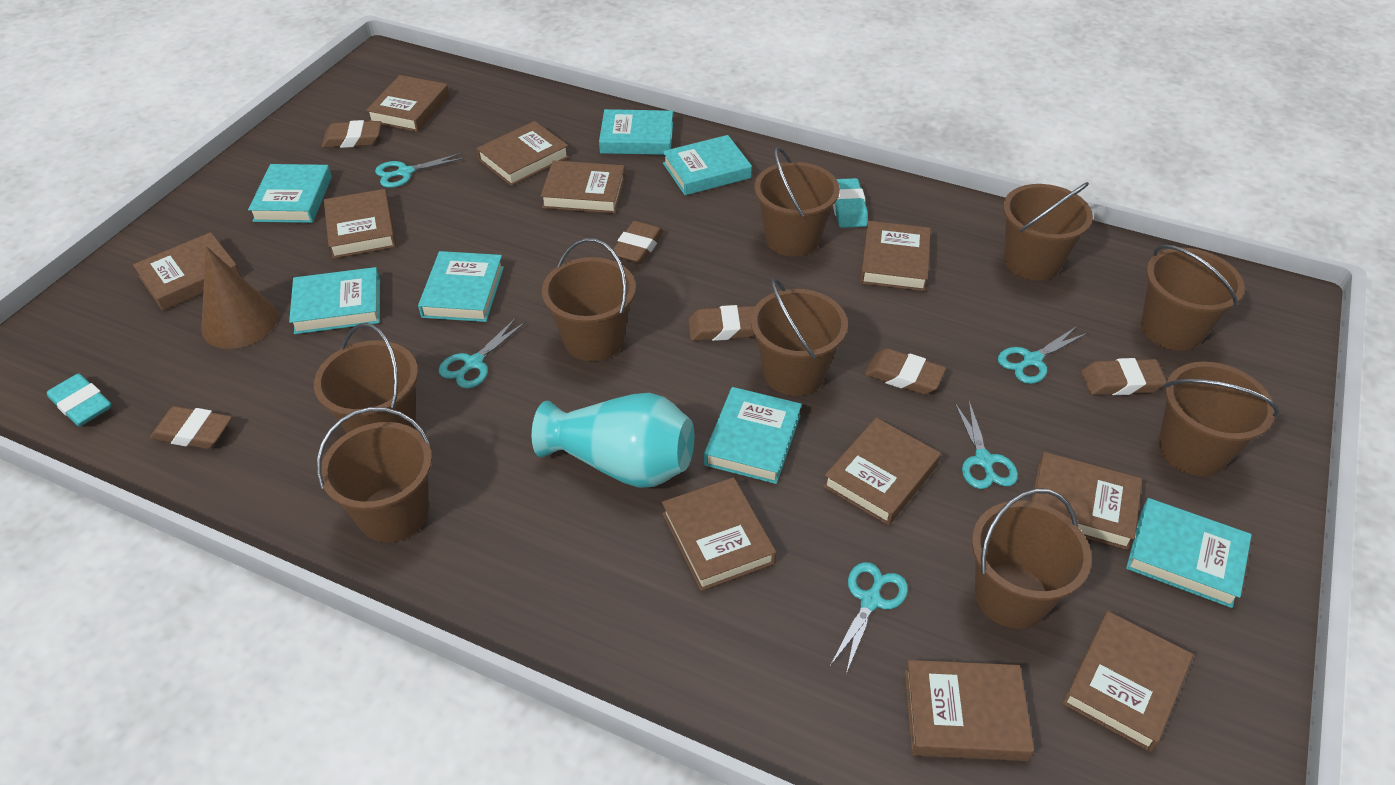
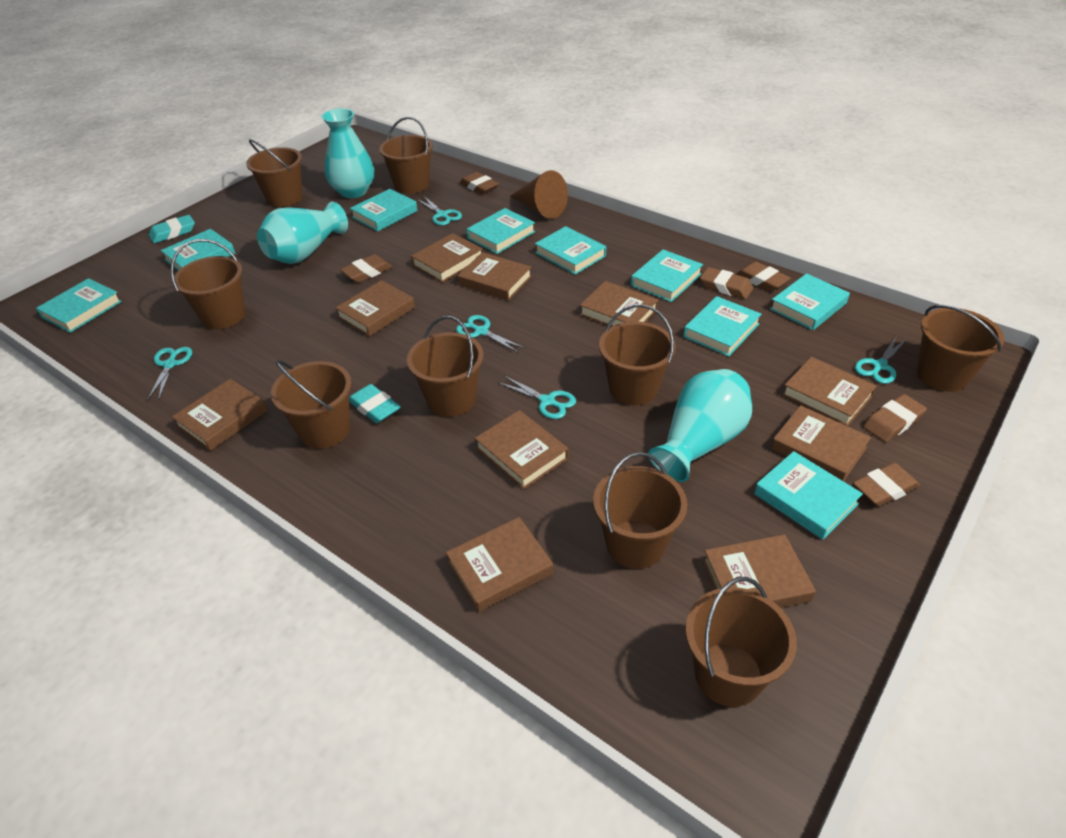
brown book: [133,232,241,311] [324,189,396,259] [366,75,449,132] [476,121,569,186] [540,160,625,213] [662,477,776,591] [823,418,941,525] [860,221,931,291] [905,660,1034,761] [1031,452,1142,550] [1063,611,1193,752] = 11 -> [172,379,268,451] [335,280,415,336] [411,233,483,283] [446,517,553,612] [458,252,532,301] [475,410,569,490] [580,281,658,327] [703,534,816,608] [771,405,871,481] [782,357,877,426] = 10
turquoise book: [248,164,332,223] [289,267,380,334] [418,251,504,322] [599,109,673,155] [663,135,752,195] [704,387,802,484] [1126,498,1252,608] = 7 -> [36,278,122,333] [161,229,236,271] [350,189,418,232] [466,208,535,254] [535,226,606,275] [631,249,703,302] [683,296,762,357] [754,451,863,540] [770,273,850,330] = 9
turquoise vase: [532,393,694,488] = 1 -> [257,202,348,264] [322,108,374,198] [649,369,752,482] = 3

